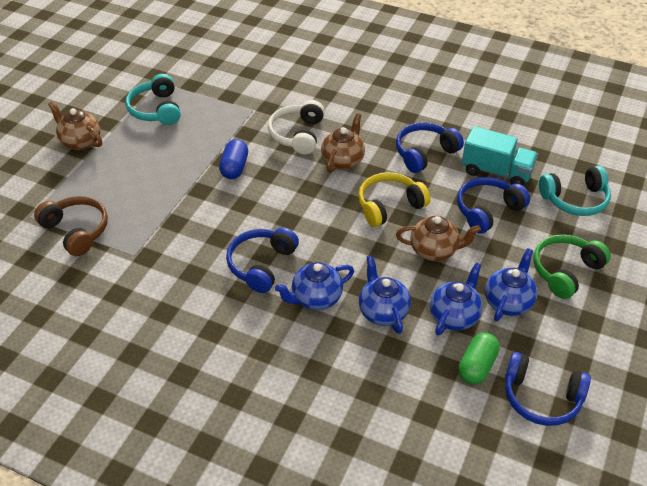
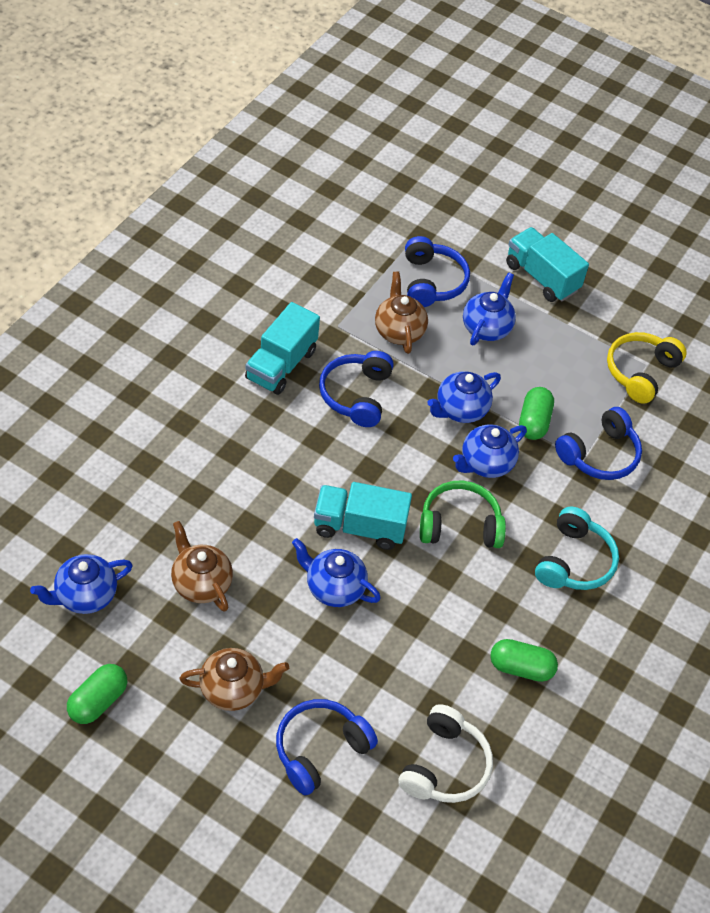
blue capsule: [219,139,248,179] = 1 -> none = 0
blue teapot: [275,262,354,310] [359,255,411,334] [430,263,483,335] [485,248,537,321] = 4 -> [30,554,133,614] [292,538,381,607] [427,371,501,423] [453,425,527,478] [463,272,516,345] = 5
brown headphones: [34,196,108,256] = 1 -> none = 0
green capsule: [458,333,500,384] = 1 -> [67,664,127,724] [490,639,558,682] [519,387,554,440] = 3
turquoise headphones: [126,74,181,125] [539,166,611,216] = 2 -> [535,507,619,590] = 1
turquoise truck: [462,126,538,186] = 1 -> [245,302,320,395] [314,482,412,550] [506,227,589,302] = 3

